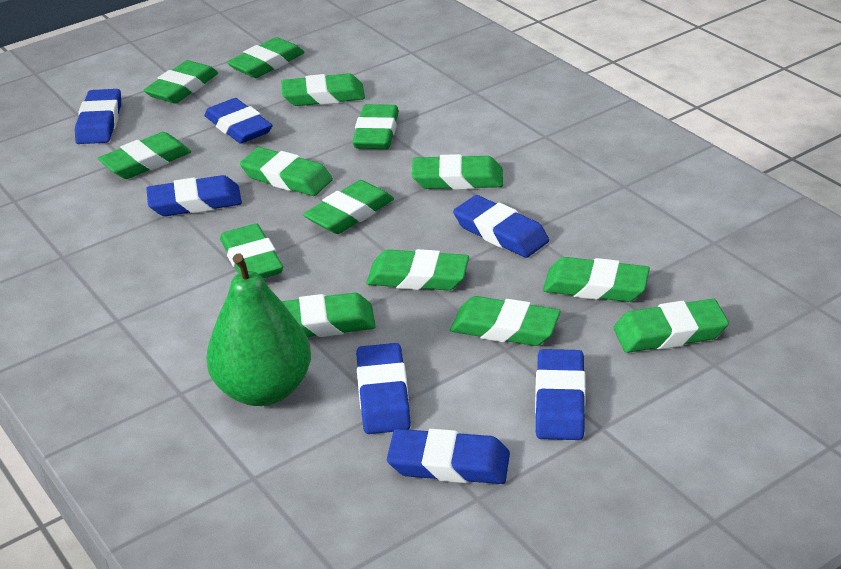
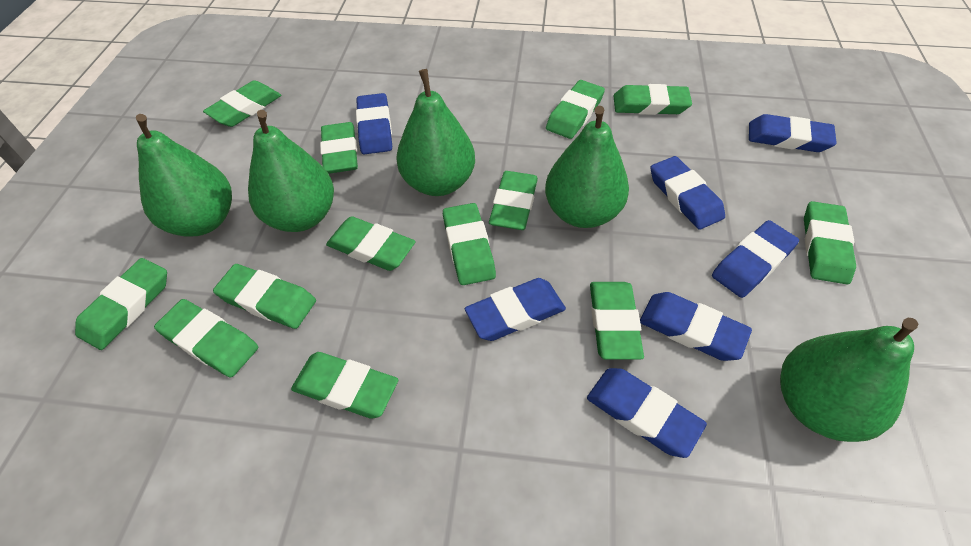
green eraser: [98,132,191,179] [143,60,218,104] [220,223,283,278] [227,37,305,78] [240,147,333,196] [281,73,365,106] [282,293,376,337] [303,180,394,234] [352,104,399,149] [366,249,469,290] [412,154,503,190] [450,296,561,346] [543,257,650,302] [613,299,729,353] = 14 -> [75,258,167,350] [154,299,258,377] [203,80,281,127] [213,264,316,329] [291,352,398,419] [320,122,358,174] [326,216,416,271] [443,203,496,285] [489,171,538,230] [546,80,605,139] [590,282,644,360] [614,84,692,115] [804,201,856,284] = 13
green pear: [206,253,311,406] = 1 -> [136,114,232,236] [248,110,334,232] [396,69,475,196] [545,106,629,228] [780,318,919,442] = 5

